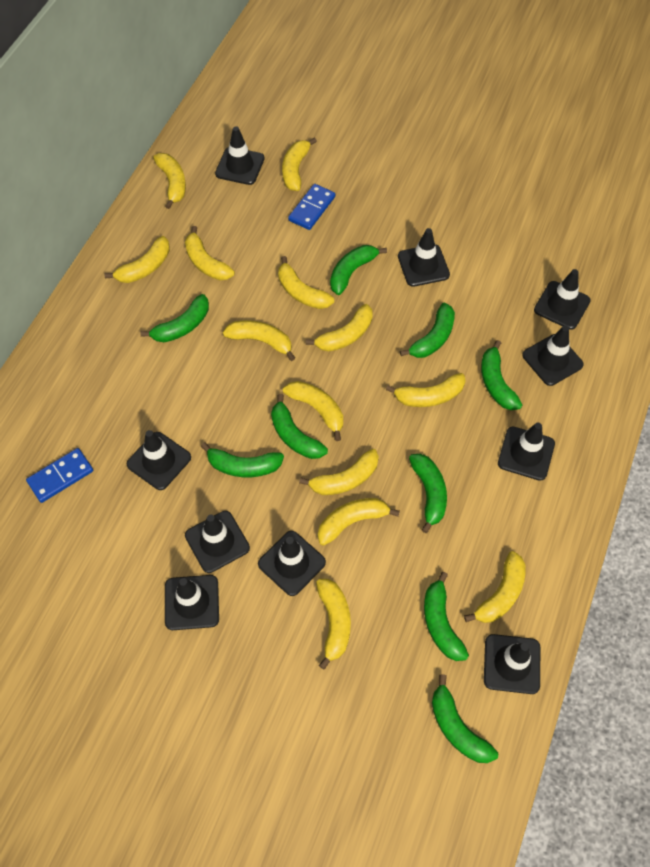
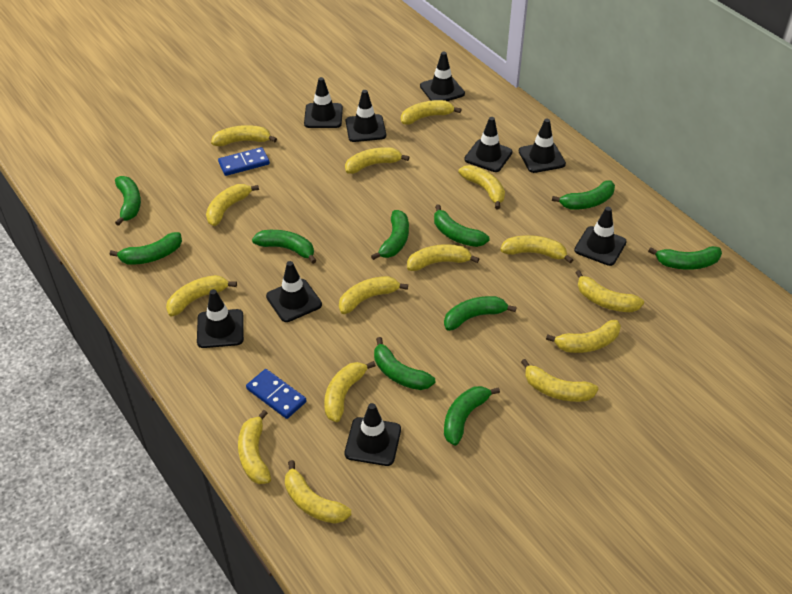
black traffic cone: [127,430,191,490] [165,575,219,630] [185,511,250,573] [215,126,265,185] [258,531,326,596] [398,228,450,287] [484,634,540,694] [498,423,555,481] [522,326,584,386] [534,269,591,330] = 10 -> [197,289,244,348] [266,261,322,322] [304,77,343,128] [344,403,401,466] [345,90,386,142] [420,52,465,101] [464,117,513,172] [519,119,566,173] [574,207,627,266] = 9
green banana: [140,294,209,342] [201,442,284,477] [271,394,328,459] [330,245,387,295] [400,303,455,358] [409,454,447,533] [424,572,469,661] [432,674,498,763] [481,340,522,410] = 9 -> [110,232,182,265] [115,176,141,226] [252,230,317,264] [371,210,409,260] [374,337,435,390] [434,204,489,247] [444,296,517,331] [444,386,500,446] [552,180,615,210] [648,246,722,270] = 10
yellow banana: [105,236,170,283] [153,153,186,209] [185,226,235,280] [223,320,295,361] [278,256,334,309] [282,137,317,191] [283,381,343,441] [299,449,379,495] [306,304,373,352] [316,579,351,670] [318,498,400,546] [386,373,466,407] [464,551,526,623] = 13 -> [166,275,237,316] [206,184,259,226] [211,125,277,146] [238,410,271,484] [285,460,351,524] [324,361,376,422] [339,276,408,314] [345,147,409,174] [401,100,462,125] [407,244,479,271] [458,165,505,209] [500,235,573,263] [521,359,598,402] [546,320,621,353] [575,270,644,312] = 15

